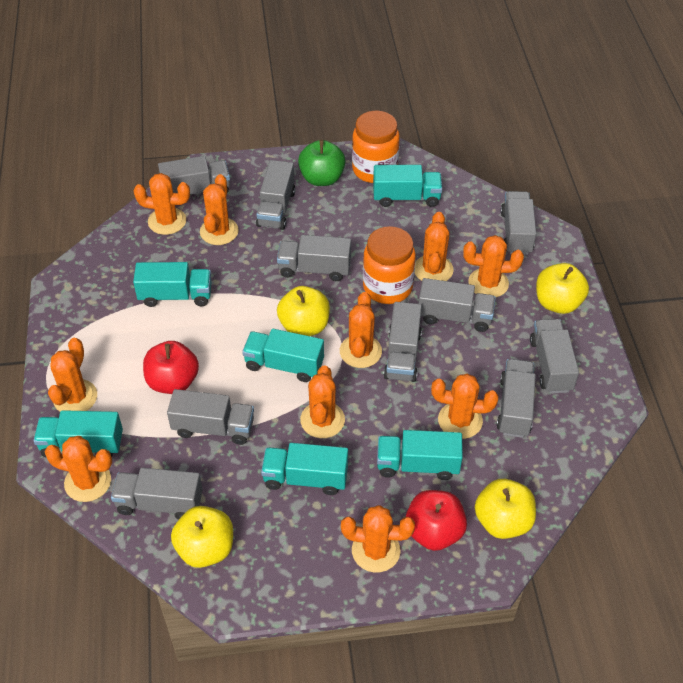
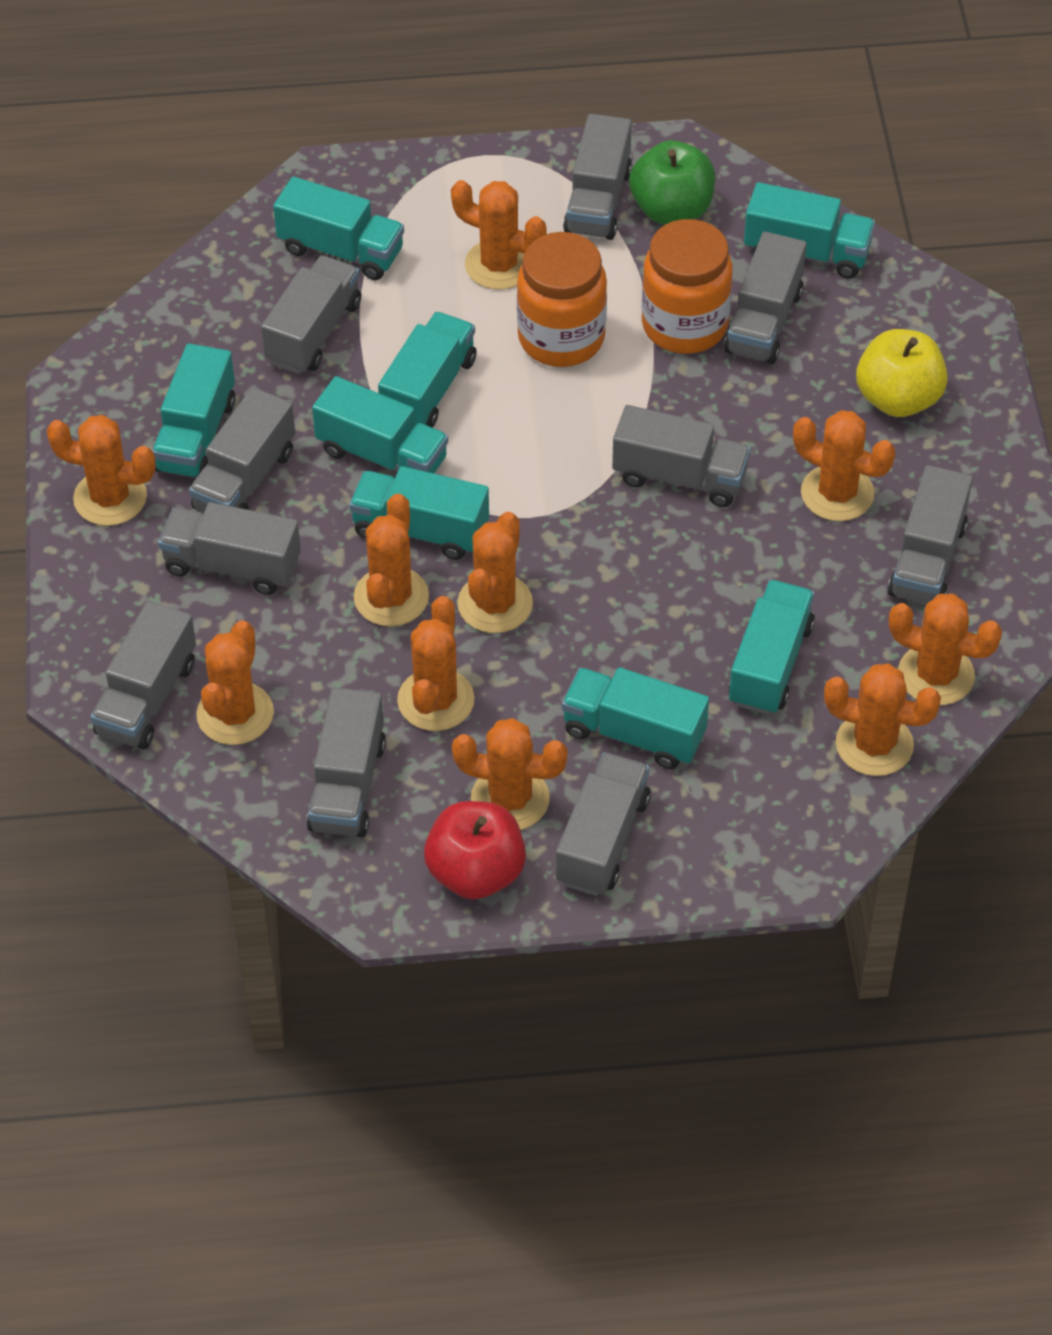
red apple: [143,341,199,394] [406,490,467,551] = 2 -> [424,801,526,900] = 1
turquoise truck: [33,410,123,458] [133,262,211,307] [242,329,324,382] [261,443,348,495] [373,165,442,207] [377,430,463,480] = 6 -> [152,343,235,477] [273,176,404,280] [312,376,448,473] [349,466,489,560] [378,312,477,428] [562,667,709,769] [729,580,815,715] [744,182,875,279] = 8
yellow apple: [171,506,233,568] [277,286,330,336] [475,479,536,539] [536,263,589,314] = 4 -> [856,329,948,417] = 1

